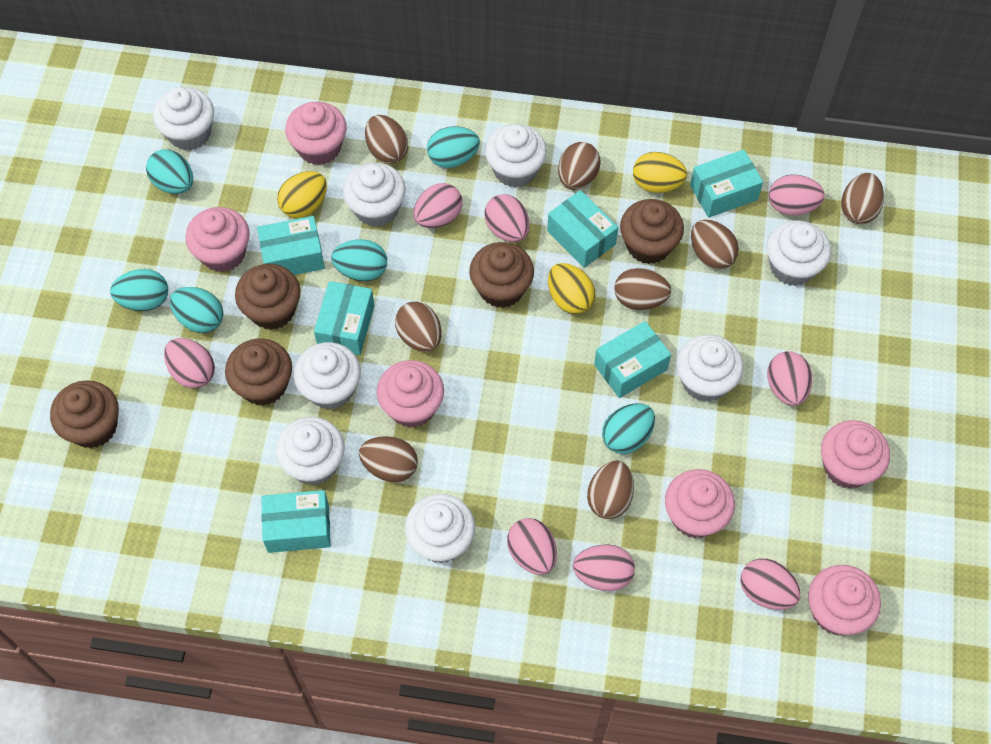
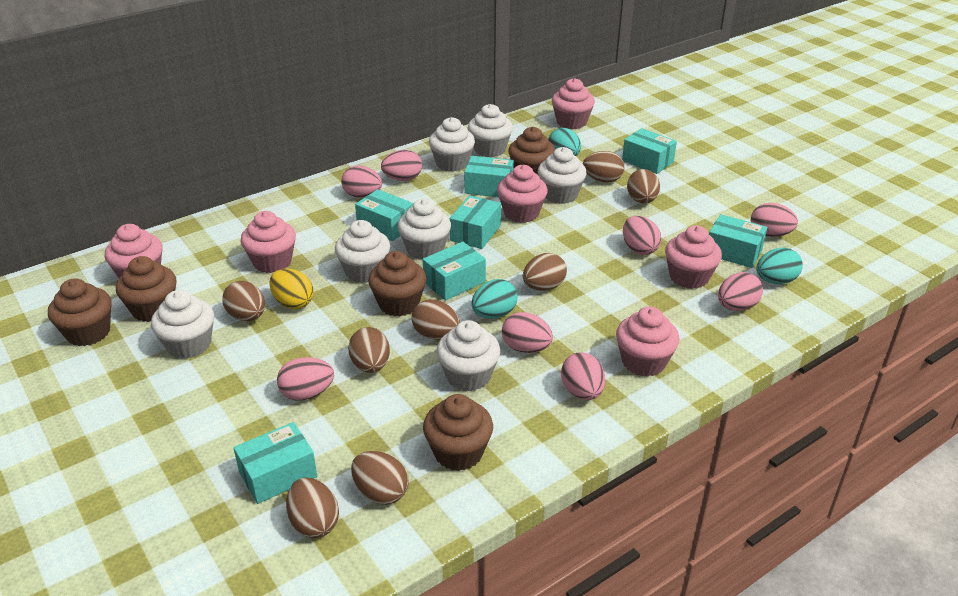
turquoise box: [257,216,325,275] [261,490,331,553] [314,281,375,355] [547,190,618,268] [594,321,671,398] [690,150,763,218] = 6 -> [233,422,317,504] [355,189,413,241] [422,242,486,300] [450,195,501,249] [464,156,514,197] [622,128,677,174] [709,214,767,268] = 7
turquoise egg: [110,269,168,311] [146,149,193,194] [170,287,223,333] [331,239,387,281] [427,126,480,168] [602,403,655,454] = 6 -> [471,279,518,319] [548,128,581,156] [756,248,803,284] = 3
white cupcake: [153,87,214,151] [276,417,345,485] [294,342,361,409] [343,162,406,227] [405,494,475,563] [485,123,547,187] [676,335,743,402] [767,220,831,286] = 8 -> [151,290,214,359] [335,220,390,283] [398,199,451,259] [429,117,475,172] [436,320,500,392] [468,104,513,157] [538,147,587,204] = 7
yellow egg: [277,171,327,218] [548,263,595,314] [633,152,687,193] = 3 -> [269,268,314,309] = 1

